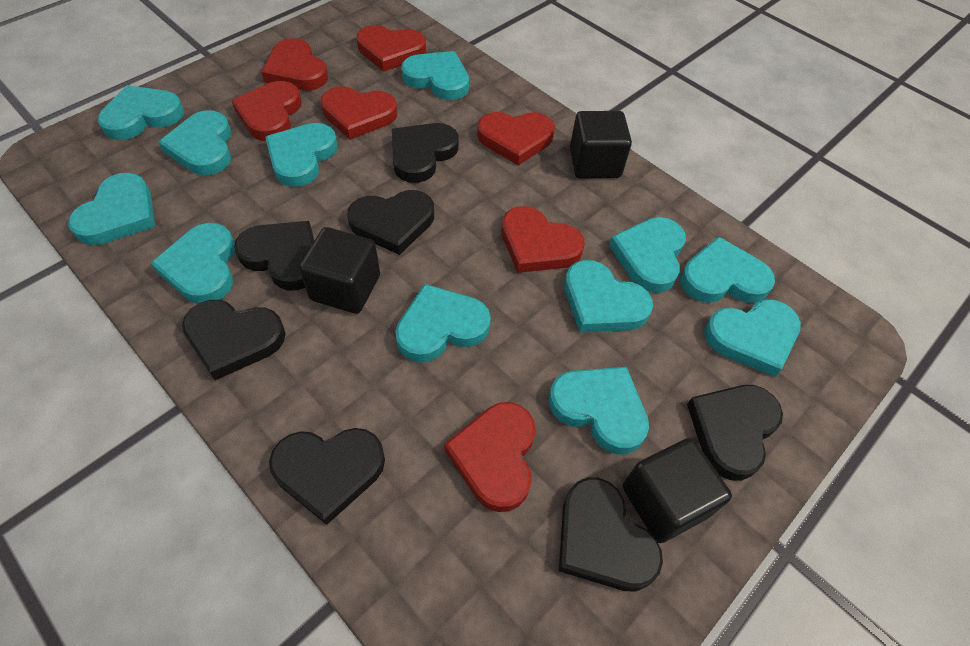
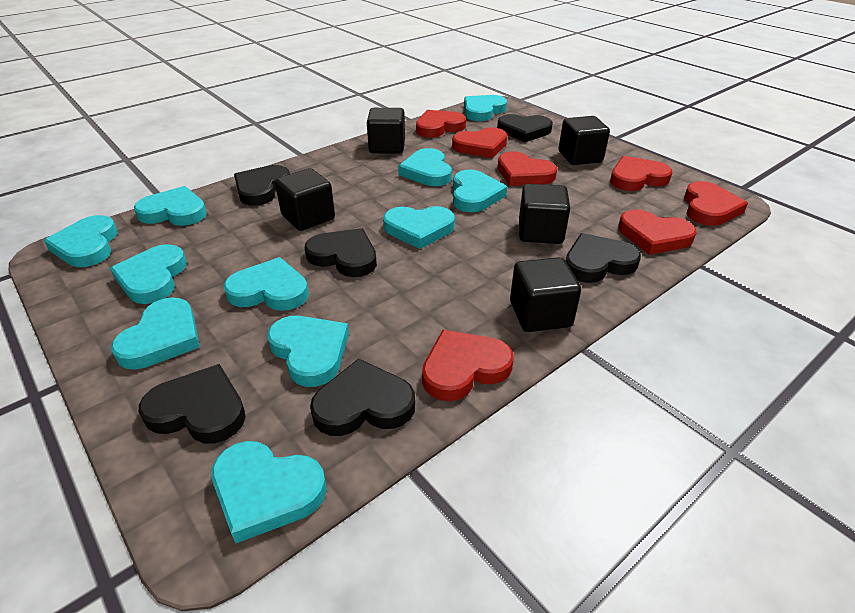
black cube: [299,227,380,314] [570,111,632,179] [623,438,732,543] = 3 -> [275,168,335,231] [367,108,405,154] [510,257,581,332] [519,184,570,244] [559,116,610,165] = 5
black heart: [182,300,286,380] [234,221,314,290] [269,428,385,525] [347,190,434,255] [392,123,459,183] [559,478,663,591] [687,385,783,481] = 7 -> [139,364,246,443] [234,165,290,206] [305,228,377,277] [310,359,415,436] [497,114,553,142] [566,233,641,283] = 6
turquoise heart: [68,173,155,245] [98,85,184,140] [151,223,235,304] [158,110,231,175] [265,123,338,187] [395,284,491,363] [401,51,469,100] [549,367,649,454] [564,260,653,332] [609,217,686,293] [680,236,775,303] [704,299,801,377] = 12 -> [44,215,118,267] [110,244,187,304] [111,298,200,370] [134,186,207,226] [211,441,327,543] [223,257,309,311] [267,316,349,387] [383,206,455,249] [398,148,452,186] [453,170,507,212] [464,95,507,121] = 11

